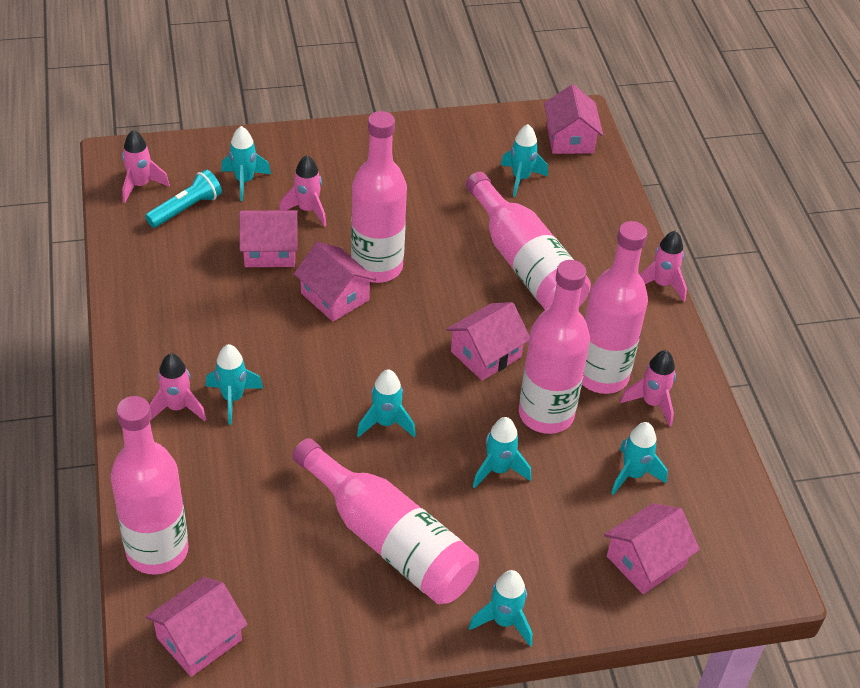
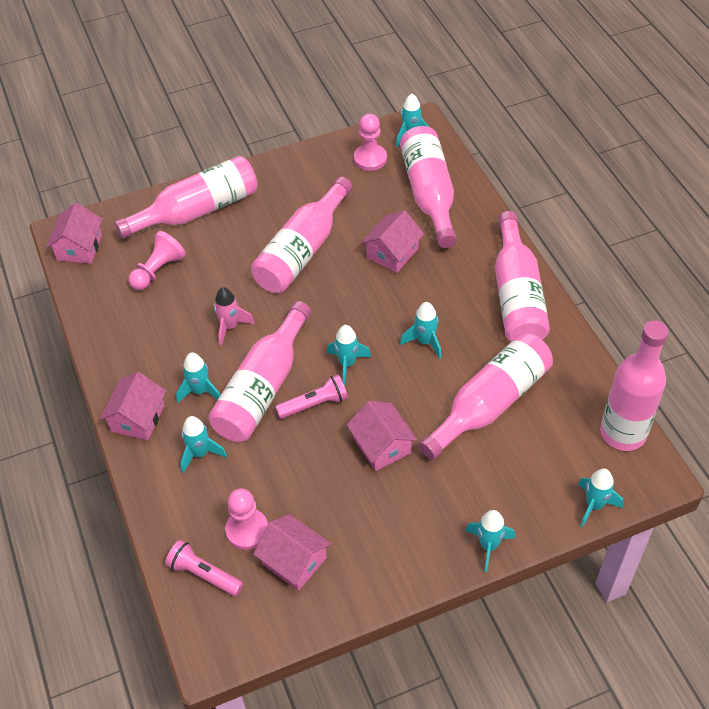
pink bottle: [111,396,189,575] [292,438,479,604] [351,111,407,283] [466,172,591,310] [519,260,590,434] [582,221,648,394] = 6 -> [114,156,258,239] [208,301,311,442] [251,177,352,293] [400,126,457,248] [419,333,553,460] [495,211,550,342] [600,320,669,451] = 7
pink flashlight: none = 0 -> [165,540,243,596] [275,374,348,419] = 2
pink house: [146,577,248,677] [239,210,298,267] [294,242,376,322] [446,302,530,381] [544,84,603,154] [604,503,700,594] = 6 -> [46,203,102,264] [100,372,166,441] [253,514,331,591] [347,401,417,471] [361,210,424,273] = 5
pink pawn: none = 0 -> [128,231,186,290] [225,488,268,550] [354,114,387,171] = 3
pink rocket: [122,130,170,203] [149,353,207,421] [279,155,326,227] [620,350,676,427] [639,230,687,302] = 5 -> [214,287,255,346] = 1
turquoise flashlight: [145,170,222,228] = 1 -> none = 0

